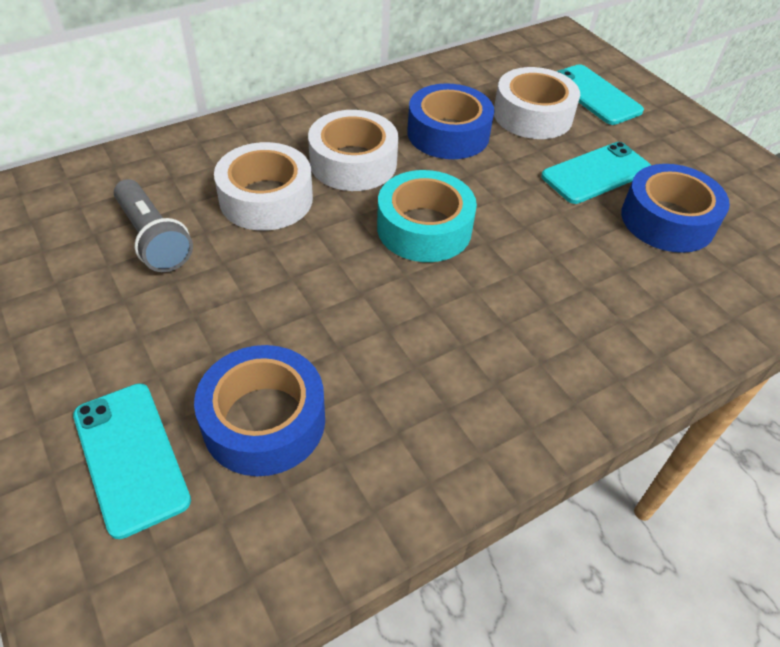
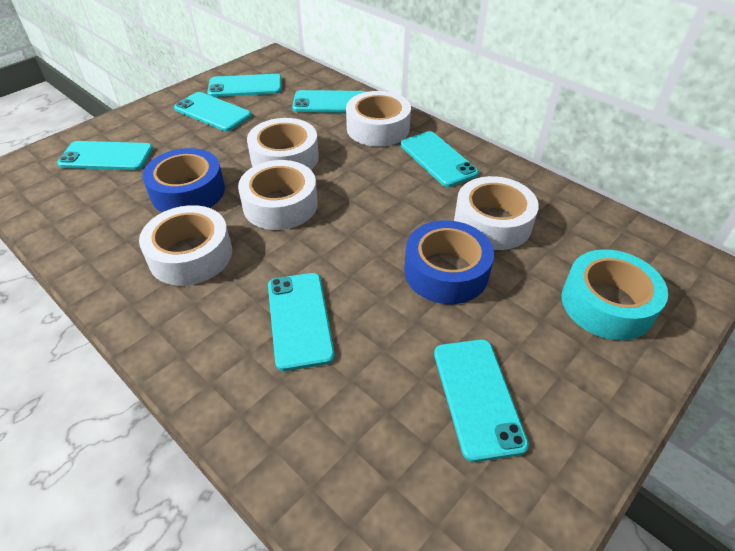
blue tape: [194,345,325,476] [407,83,494,159] [621,164,730,253] = 3 -> [142,148,225,212] [404,220,494,304] = 2
grey flashlight: [114,179,193,272] = 1 -> none = 0
turquoise phone: [73,383,191,539] [541,142,651,204] [557,64,644,125] = 3 -> [57,141,153,170] [174,92,252,131] [207,74,282,97] [268,273,335,371] [292,90,366,113] [401,131,479,187] [434,339,529,462] = 7
white tape: [214,142,313,231] [308,110,399,191] [494,67,580,139] = 3 -> [139,205,232,286] [238,160,318,230] [247,118,319,170] [346,91,411,147] [454,176,539,250] = 5

